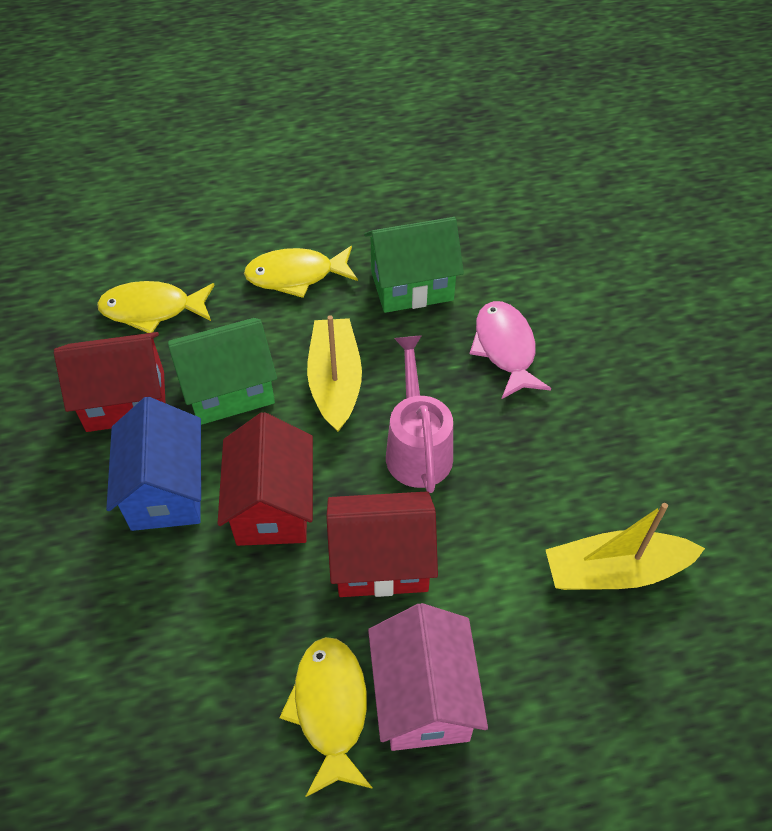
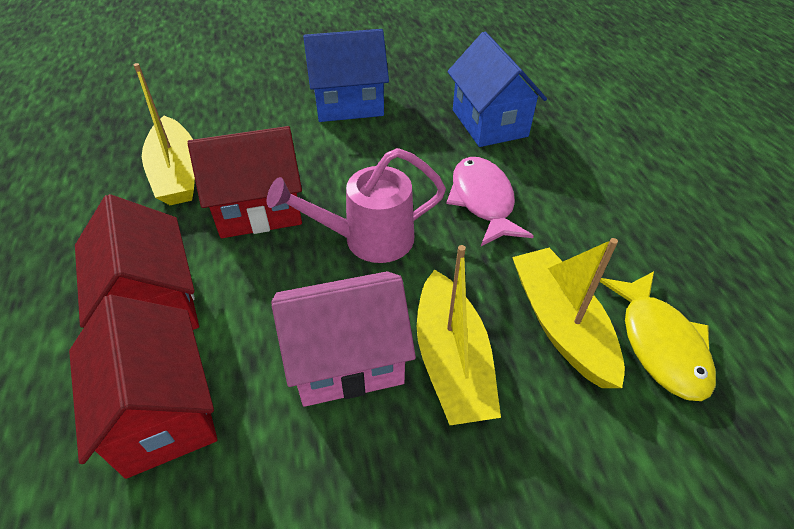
blue house: [106,397,201,531] = 1 -> [303,29,389,122] [447,32,547,147] = 2
green house: [168,318,277,425] [364,217,464,313] = 2 -> none = 0
yellow boat: [307,315,362,432] [546,503,705,590] = 2 -> [134,63,195,205] [417,245,501,425] [512,238,625,388] = 3
yellow fish: [97,281,215,333] [244,246,358,298] [279,637,373,797] = 3 -> [600,271,716,401] = 1

